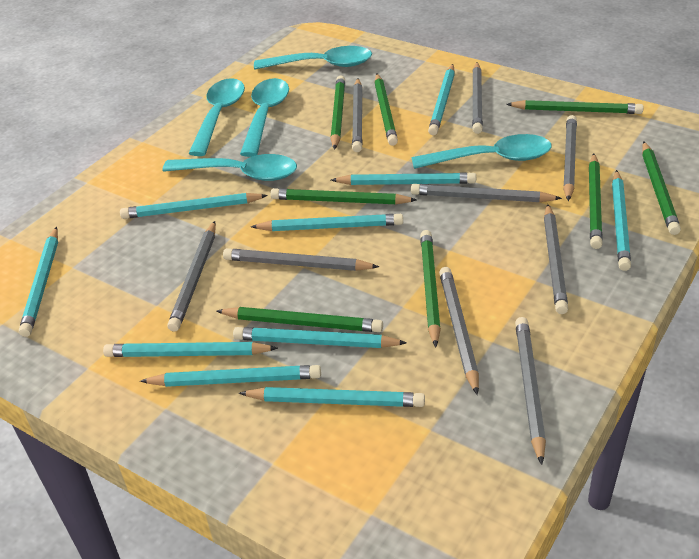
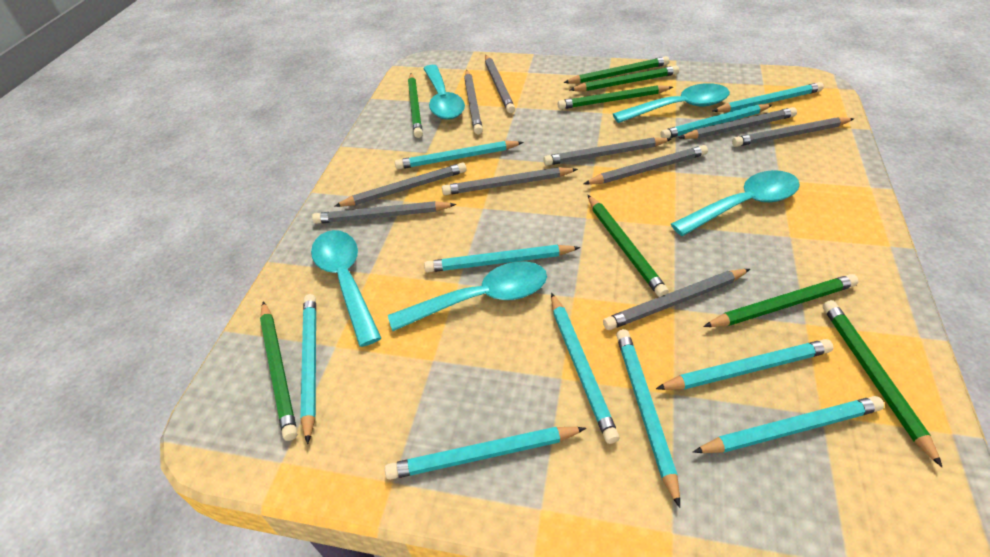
grey pencil: [168,221,216,332] [223,248,379,271] [352,78,363,152] [411,184,562,202] [439,267,479,395] [472,62,483,134] [515,317,546,465] [544,204,568,314] [563,115,577,201] = 9 -> [312,201,456,224] [334,162,467,207] [442,167,578,195] [464,70,483,134] [485,55,515,113] [543,137,671,166] [584,145,708,185] [603,269,750,330] [679,107,797,139] [732,117,854,147] = 10

